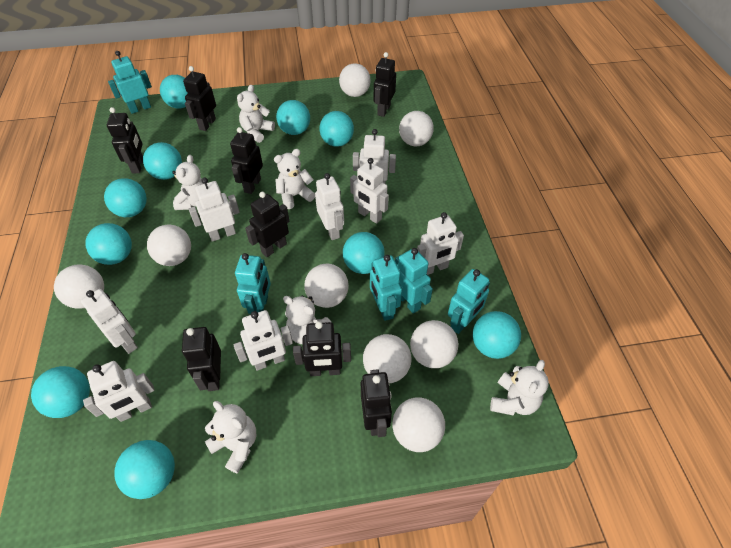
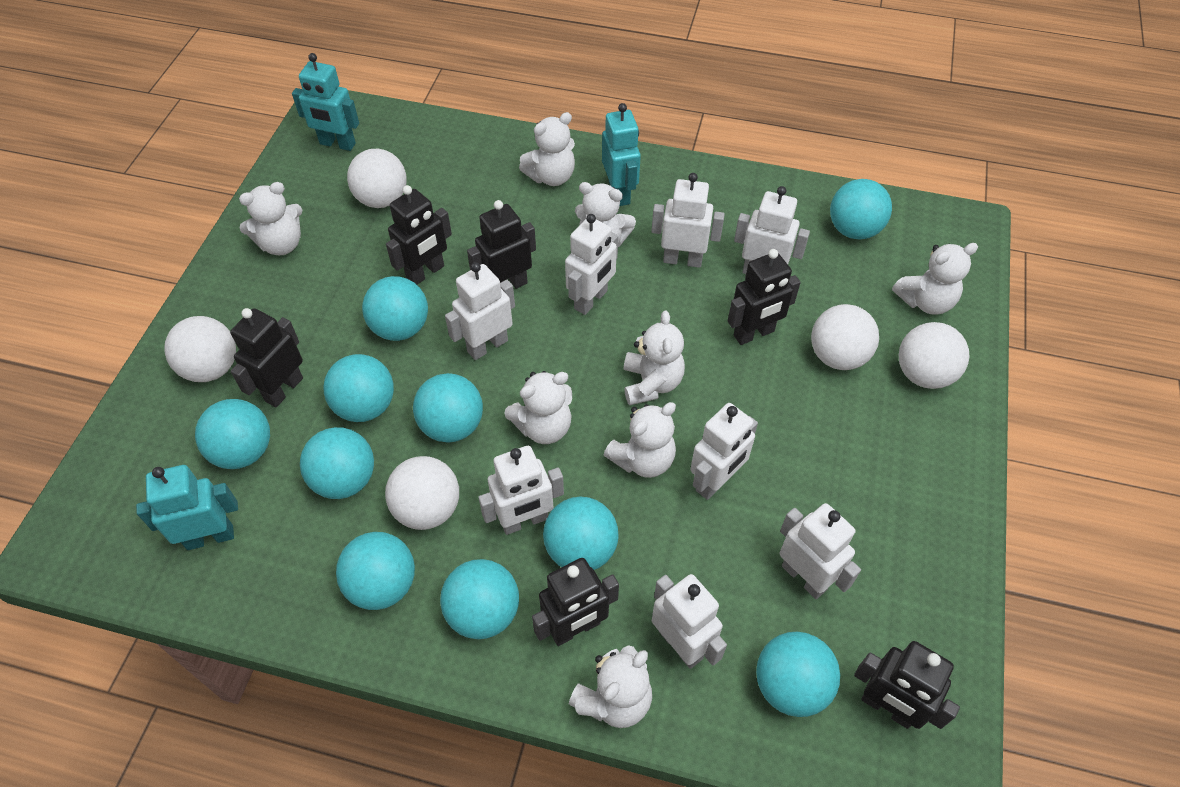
black robot: [107,107,143,174] [182,327,221,391] [183,66,216,131] [230,127,263,194] [245,192,290,257] [293,321,351,376] [361,369,392,437] [374,52,396,117] = 8 -> [230,308,303,407] [386,185,452,284] [467,200,536,289] [532,558,619,646] [728,249,801,345] [854,641,960,729] = 6
turquoise robot: [108,51,152,114] [235,253,271,314] [370,255,402,321] [395,248,433,314] [448,269,490,334] = 5 -> [136,465,238,550] [292,53,359,151] [602,103,641,206] = 3
white ball: [54,264,104,309] [147,225,191,266] [304,264,349,308] [339,63,371,97] [363,334,411,383] [392,397,445,452] [399,111,434,146] [410,320,458,368] = 8 -> [164,316,236,382] [347,149,407,208] [385,456,459,530] [811,304,879,370] [899,322,970,389] = 5
white teddy bear: [172,155,203,210] [205,401,256,474] [237,85,275,143] [274,149,315,209] [283,296,332,344] [490,360,549,415] = 6 -> [239,182,302,255] [504,371,572,444] [519,112,575,186] [569,645,652,728] [575,182,636,247] [604,402,676,478] [624,311,685,405] [892,243,978,315] = 8

